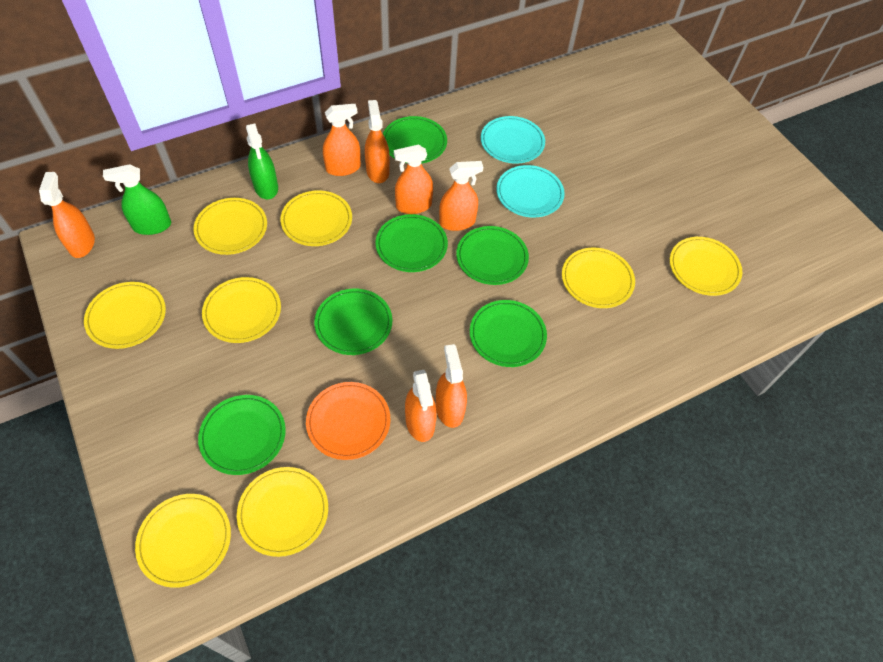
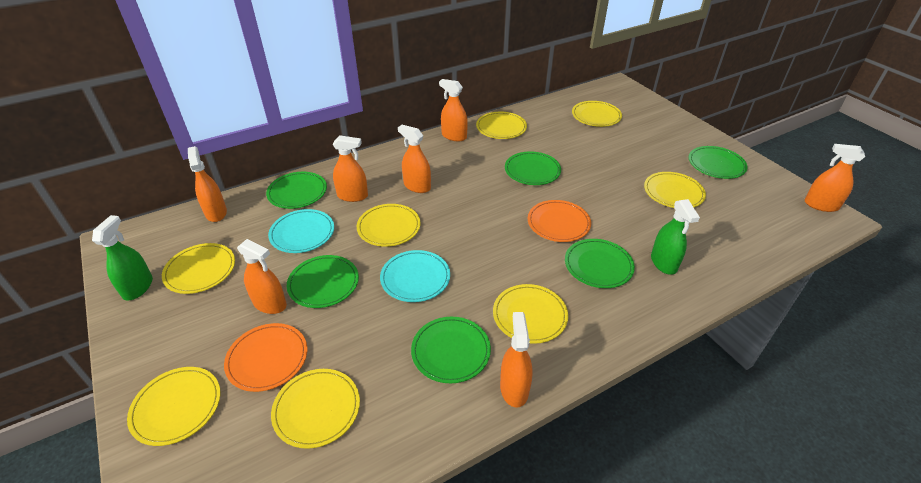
orange plate: [306,382,390,460] = 1 -> [224,323,307,392] [528,200,591,242] = 2

